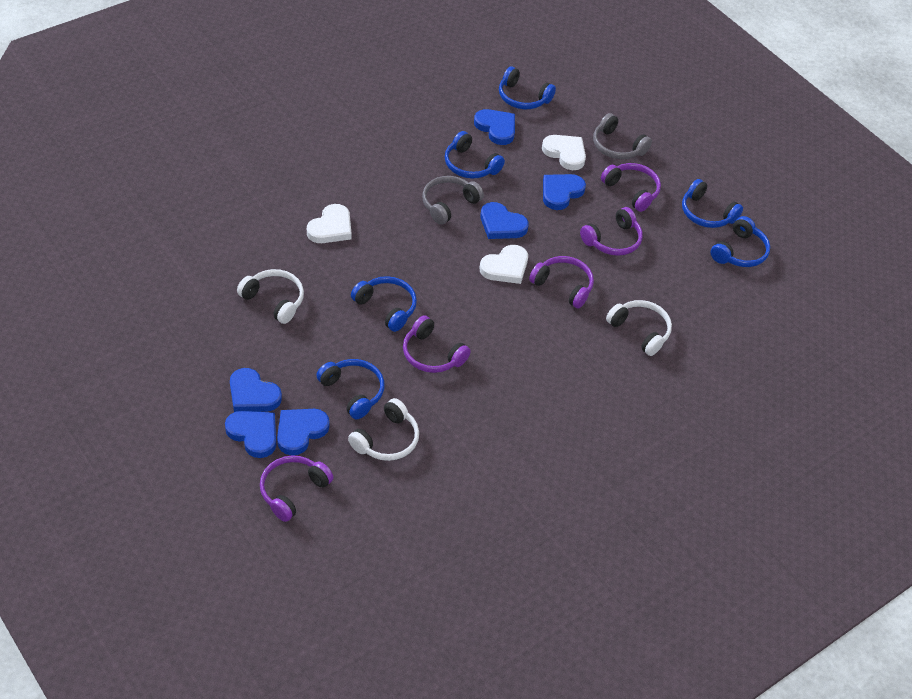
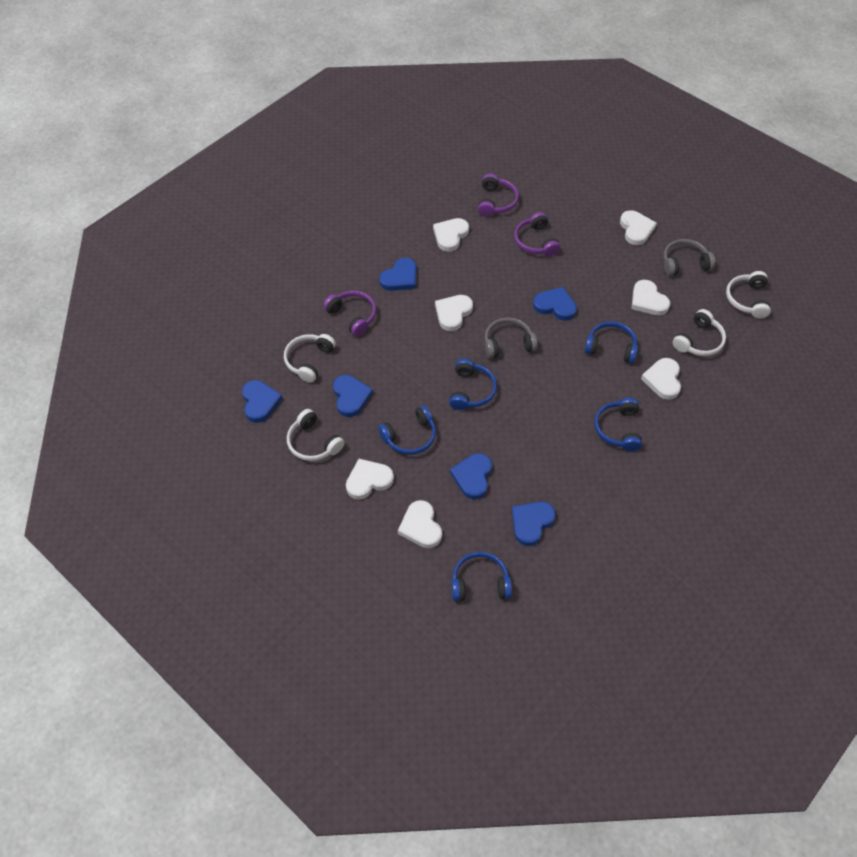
blue headphones: [316,359,384,419] [351,276,417,332] [445,131,505,179] [499,67,556,109] [682,179,743,228] [710,216,770,267] = 6 -> [378,405,436,455] [449,359,497,410] [452,552,512,601] [585,321,638,363] [594,398,642,451] = 5
purple headphones: [260,456,334,522] [403,315,471,373] [529,256,594,309] [580,207,643,256] [601,163,661,212] = 5 -> [323,291,376,336] [478,174,519,216] [514,212,560,256] = 3
white headphones: [237,269,304,324] [348,398,419,461] [606,300,672,356] = 3 -> [284,334,336,383] [287,409,345,461] [673,309,726,356] [726,271,771,318] = 4
white heart: [307,204,352,243] [480,245,528,284] [542,135,586,170] = 3 -> [346,459,394,500] [398,500,442,548] [433,218,469,252] [435,295,473,331] [620,210,657,245] [631,280,670,315] [641,358,681,400] = 7

